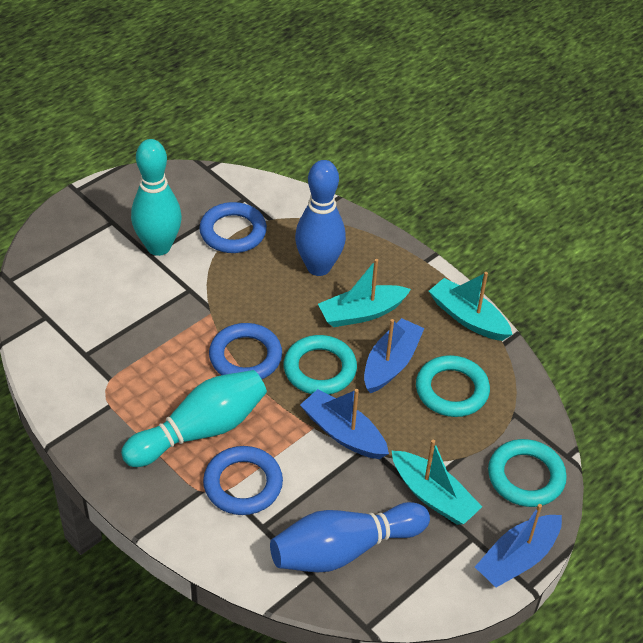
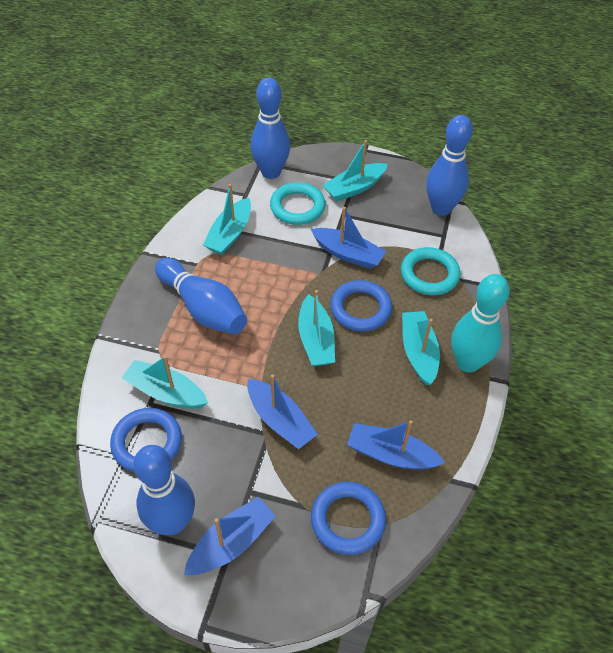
blue boat: [300,389,389,459] [364,318,424,393] [475,504,562,588] = 3 -> [184,497,276,575] [247,374,318,449] [311,207,386,269] [347,420,445,470] = 4
blue bowling pin: [270,502,430,572] [295,160,346,276] = 2 -> [133,445,195,535] [155,258,247,334] [250,78,290,179] [426,115,473,216] = 4
turquoise boat: [318,259,411,327] [392,440,482,525] [429,272,513,341] = 3 -> [122,356,208,409] [203,184,251,255] [298,290,335,366] [323,140,388,201] [402,311,440,386] = 5
turquoise bowling pin: [121,370,267,467] [131,139,182,256] = 2 -> [451,274,510,373] = 1
turquoise ring: [284,335,357,395] [416,355,490,417] [488,439,567,507] = 3 -> [270,182,325,225] [401,247,460,295] = 2

